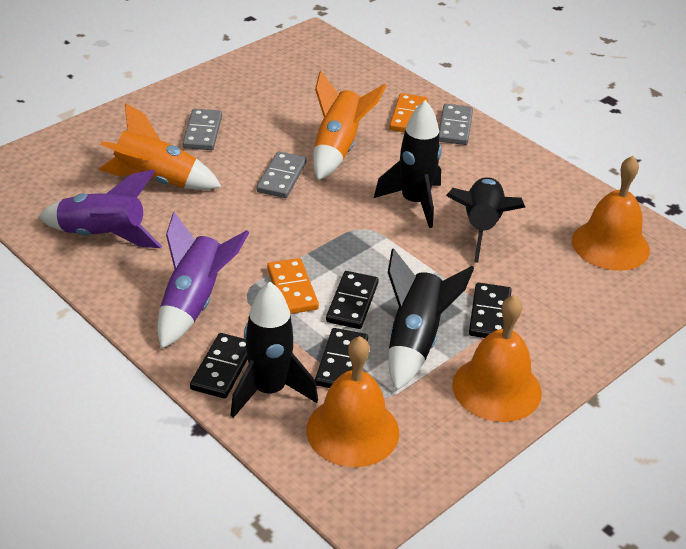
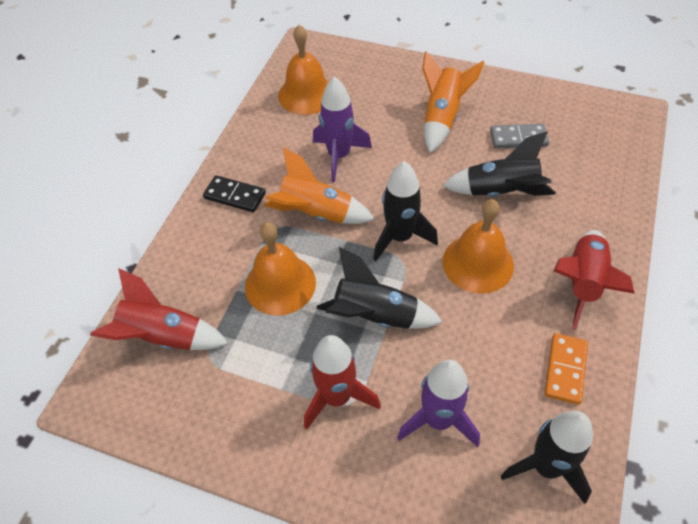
black domino: [190,333,248,399] [315,328,368,388] [326,271,379,329] [469,282,511,338] = 4 -> [203,175,266,212] = 1
grey domino: [182,109,222,150] [257,151,307,198] [439,104,473,145] = 3 -> [490,124,549,149] = 1
orange domino: [267,258,319,314] [389,93,428,132] = 2 -> [545,333,588,404] = 1
red rocket: none = 0 -> [90,268,229,350] [304,335,381,430] [554,230,635,330] = 3

